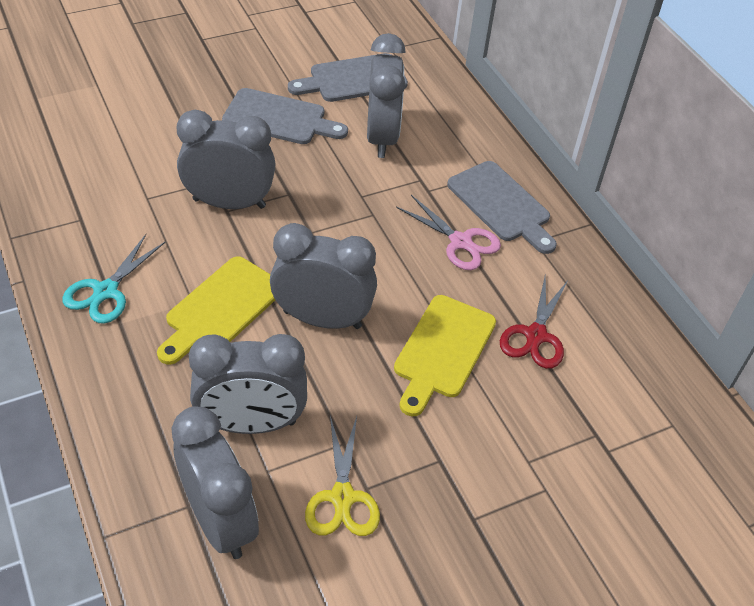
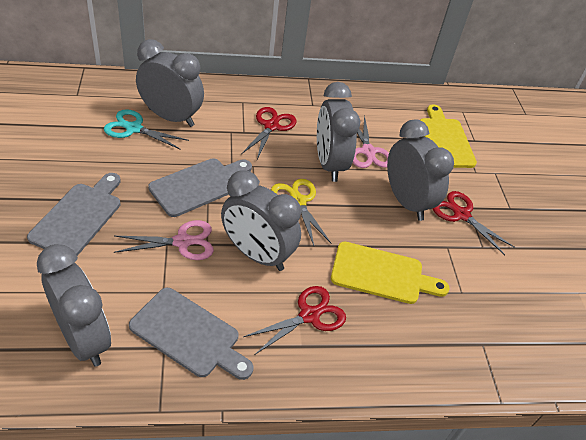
pink scissors: [396,195,501,270] = 1 -> [114,220,214,260] [353,115,389,168] = 2
red scissors: [500,274,569,369] = 1 -> [241,107,296,160] [243,286,346,354] [433,191,516,255] = 3

